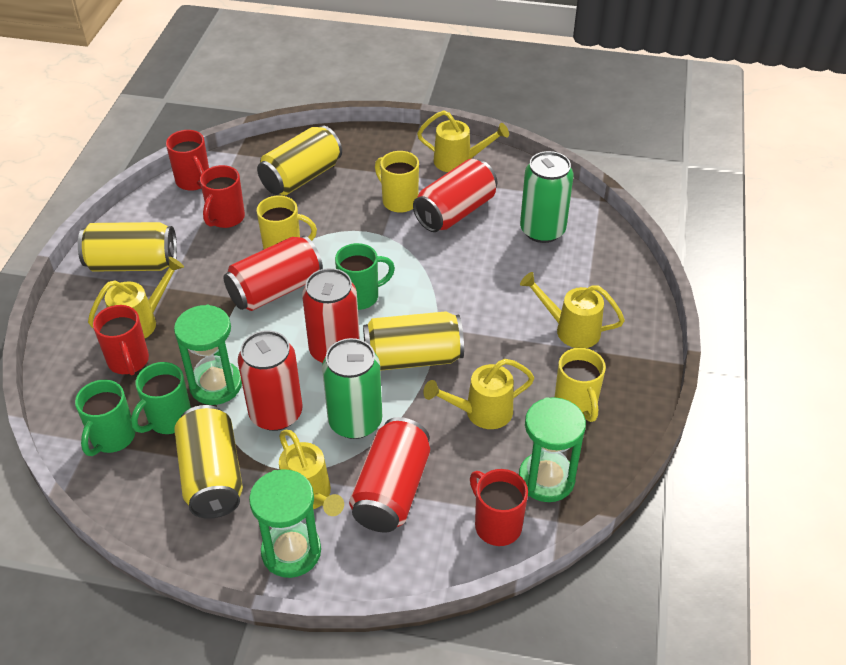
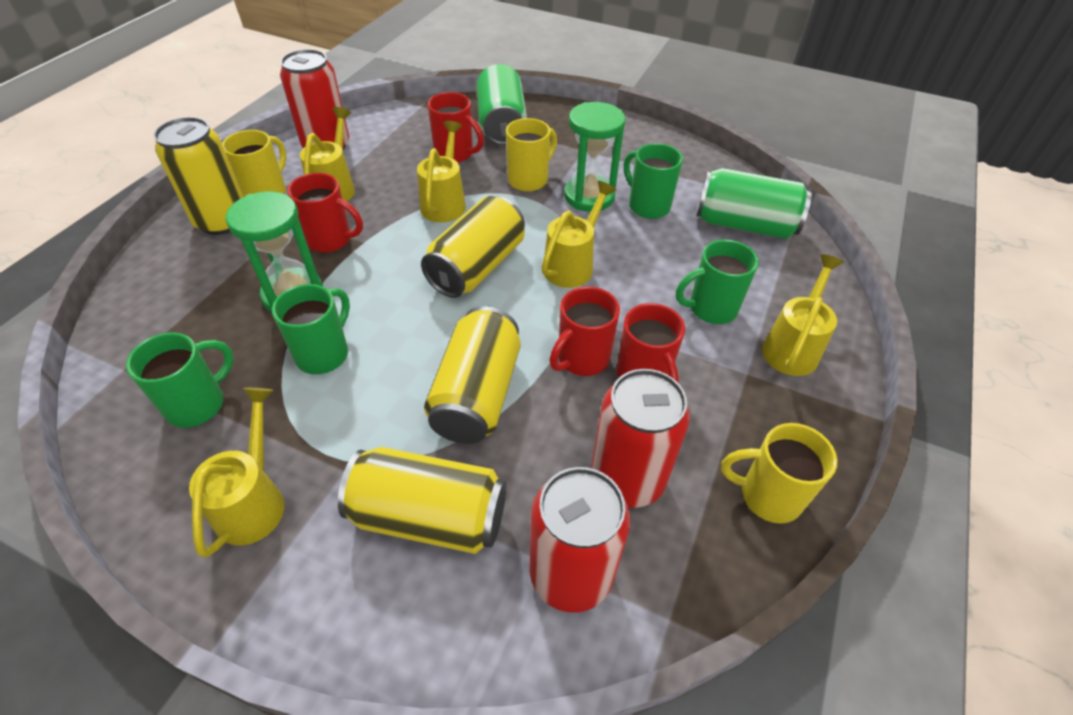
green hourglass: [174,305,242,405] [249,469,321,578] [519,397,586,502] = 3 -> [226,191,323,312] [564,102,626,212] = 2
green mug: [75,380,135,456] [131,362,191,434] [335,243,395,310] = 3 -> [126,332,234,428] [272,284,350,374] [624,143,683,219] [676,240,759,324] = 4
red can: [223,236,323,311] [238,330,303,431] [302,268,360,363] [349,417,430,532] [413,159,497,232] = 5 -> [280,49,349,150] [530,467,630,613] [591,369,690,508] = 3

